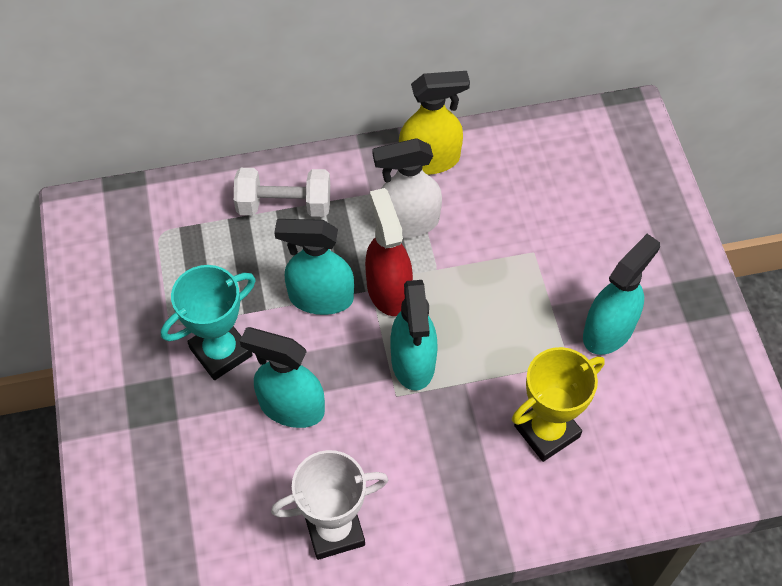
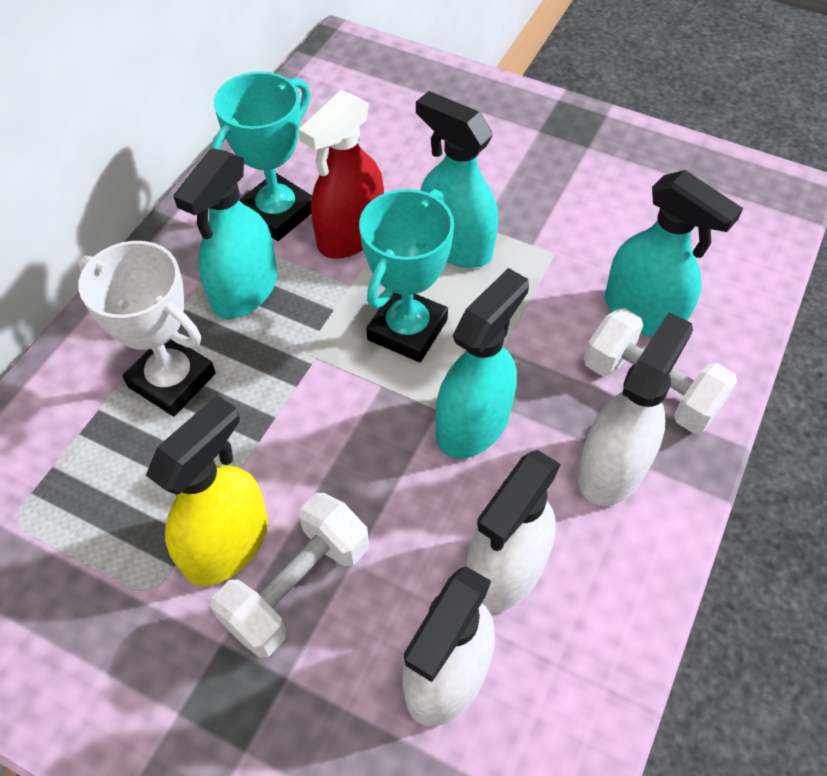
turquoise trophy: [161,265,256,380] = 1 -> [210,72,312,241] [359,189,454,362] = 2
white dumbbell: [234,168,330,217] = 1 -> [211,493,369,658] [584,308,737,434] = 2
white spray bottle: [373,138,442,238] = 1 -> [402,566,495,726] [466,450,561,613] [577,312,693,506] = 3
yellow trophy: [512,347,605,462] = 1 -> none = 0

